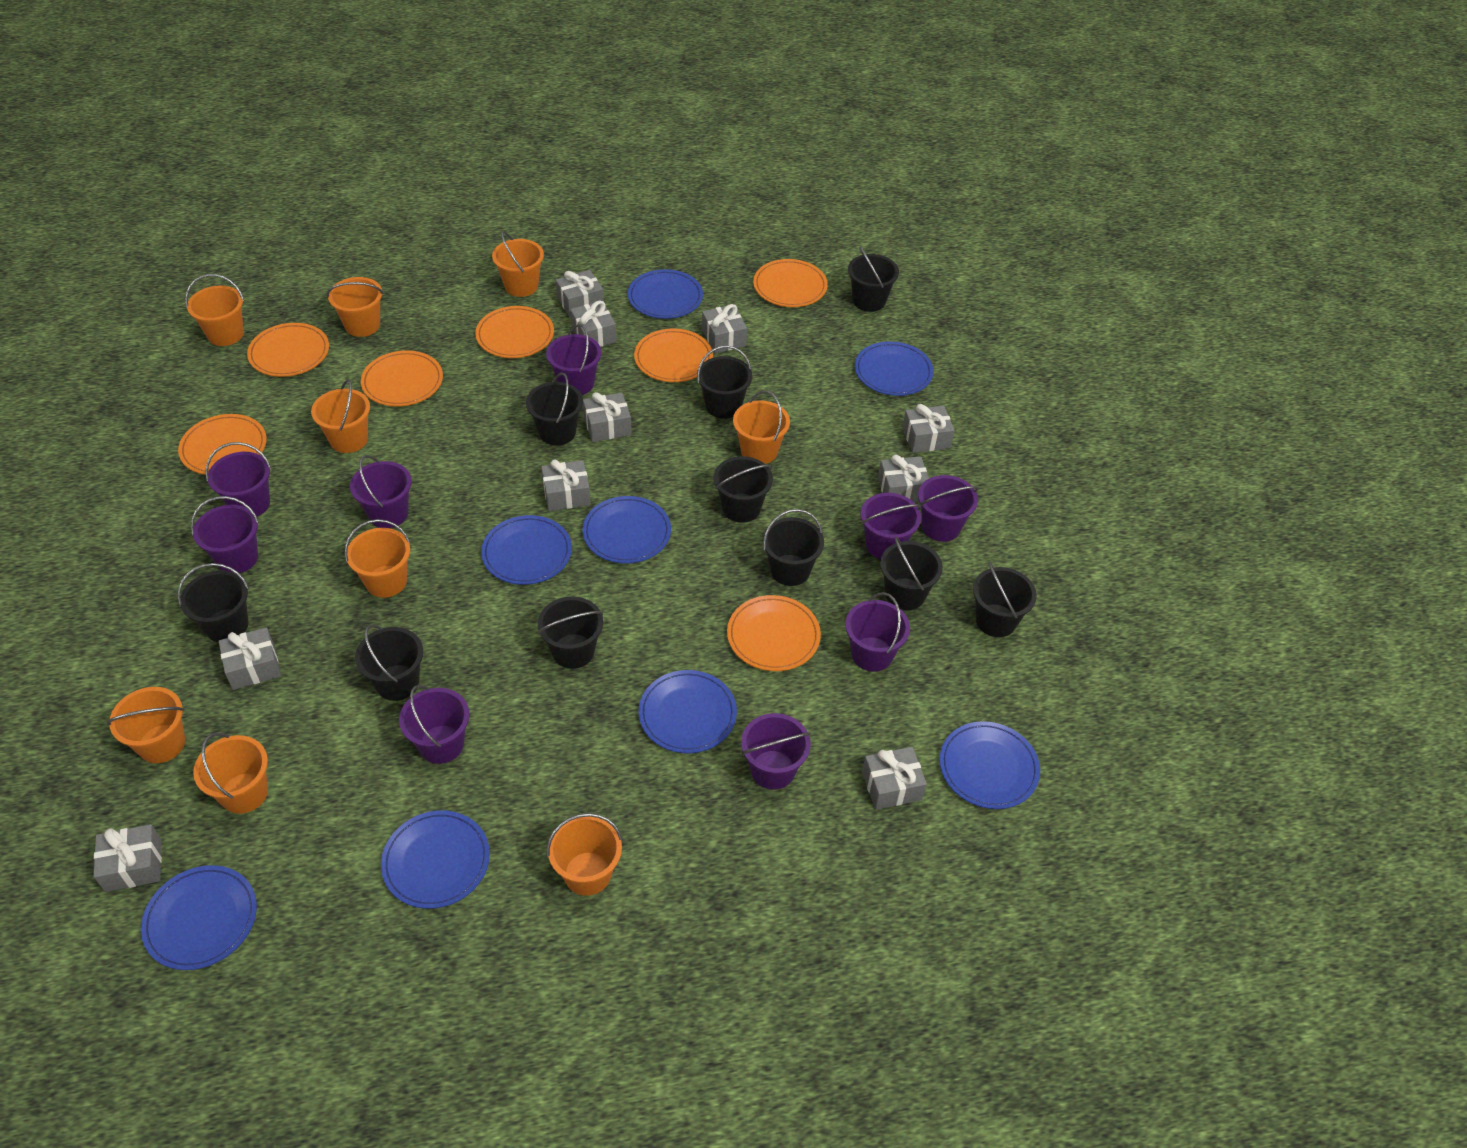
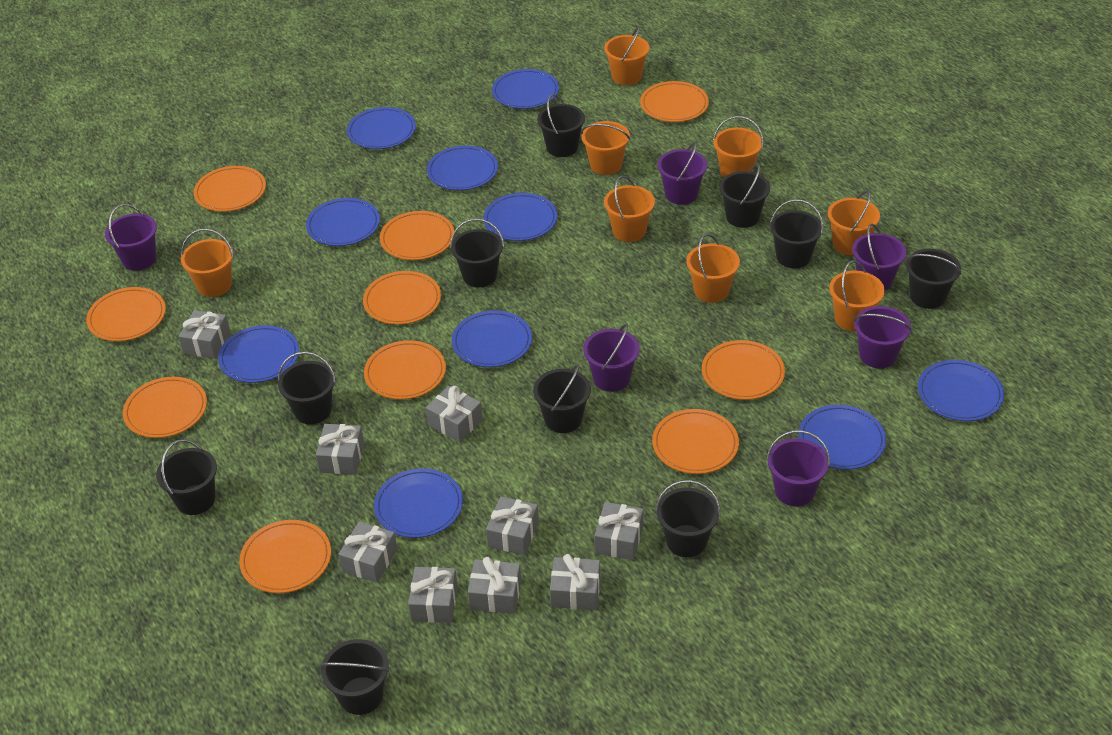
blue plate: [141,865,257,970] [381,810,490,909] [481,515,572,585] [582,496,671,564] [628,269,703,319] [639,670,737,753] [855,341,933,396] [939,721,1040,809] = 8 -> [218,325,299,383] [306,198,380,246] [347,107,416,149] [374,468,463,538] [427,146,498,190] [452,310,532,367] [483,193,557,241] [492,69,559,109] [799,405,886,470] [918,360,1004,421] = 10
grey gift: [93,824,162,892] [219,627,281,690] [541,460,591,511] [556,270,604,317] [570,301,617,347] [583,392,631,442] [702,304,747,353] [862,747,927,810] [878,454,929,502] [902,404,955,453] = 10 -> [179,310,230,359] [316,424,364,475] [338,521,397,583] [408,567,458,623] [426,386,483,442] [468,557,521,614] [486,496,539,555] [550,554,600,610] [594,502,644,560] = 9
orange bucket: [107,687,185,763] [185,274,244,346] [193,732,268,814] [311,379,370,453] [327,277,384,337] [345,519,410,598] [492,231,544,297] [547,813,623,896] [733,391,790,464] = 9 -> [181,228,234,297] [581,121,630,175] [604,27,650,85] [604,176,655,242] [686,234,740,303] [713,116,763,178] [828,190,880,255] [829,260,885,331] = 8
orange plate: [178,414,267,475] [247,323,329,377] [361,350,443,407] [475,306,554,358] [634,328,713,382] [727,595,821,671] [753,259,828,307] = 7 -> [86,287,166,341] [123,377,207,438] [194,166,266,212] [239,520,331,593] [363,271,441,325] [364,340,446,399] [380,211,454,260] [640,81,709,122] [652,409,739,474] [702,340,785,400] = 10
purple bucket: [191,496,259,573] [205,442,271,516] [350,455,412,528] [399,685,470,764] [546,324,601,395] [741,713,811,790] [845,592,910,672] [861,493,921,559] [918,475,978,542] = 9 -> [105,204,157,271] [583,323,640,392] [657,142,707,205] [767,430,830,506] [852,224,906,290] [854,306,912,368] = 6

